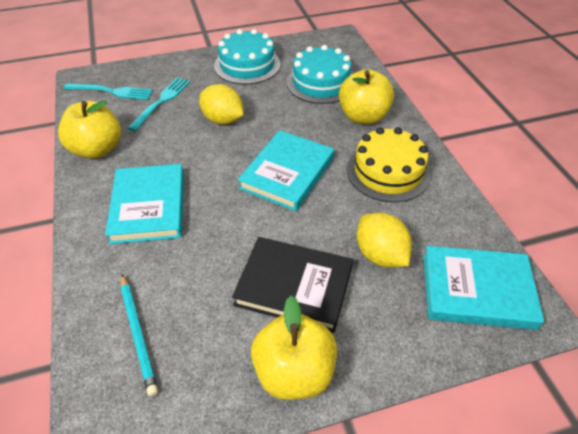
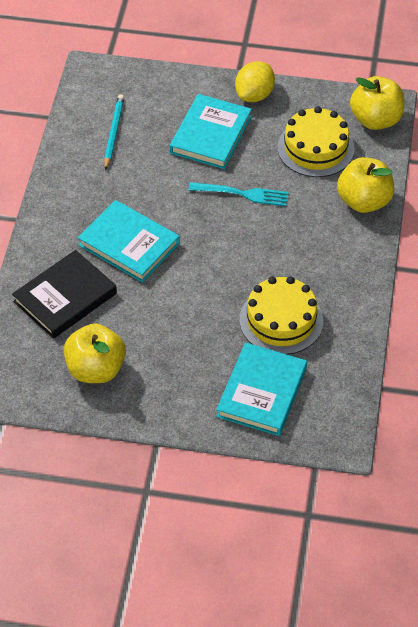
turquoise cake: [214,29,281,85] [287,45,352,104] = 2 -> none = 0
turquoise fork: [64,83,153,100] [128,77,190,131] = 2 -> [189,182,288,206] = 1
yellow cake: [347,127,431,202] = 1 -> [240,276,323,355] [277,106,355,177] = 2
yellow lemon: [199,84,244,125] [357,212,412,267] = 2 -> [235,61,275,102] = 1

